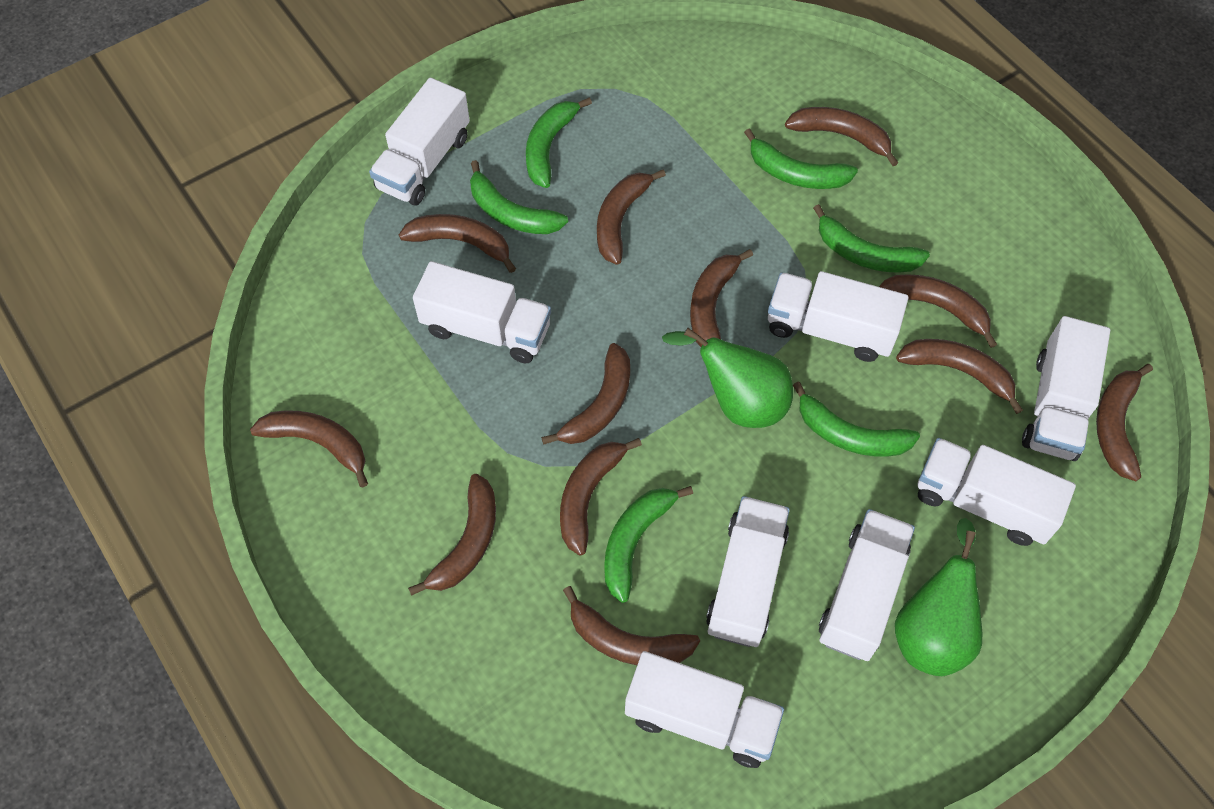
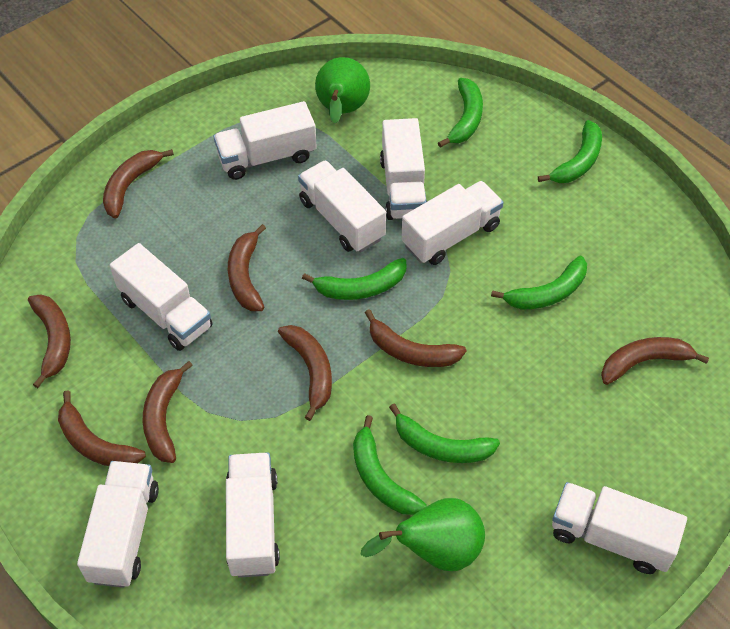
brown banana: [250,411,368,487] [399,214,516,273] [408,474,496,596] [541,343,630,445] [560,438,642,556] [563,586,700,665] [597,170,666,265] [690,249,753,347] [785,107,899,166] [879,274,997,348] [896,339,1023,414] [1096,364,1153,481] = 12 -> [28,294,71,388] [58,390,146,466] [103,149,174,218] [143,361,193,463] [228,224,266,311] [278,325,332,421] [365,309,466,367] [601,337,709,385] = 8

